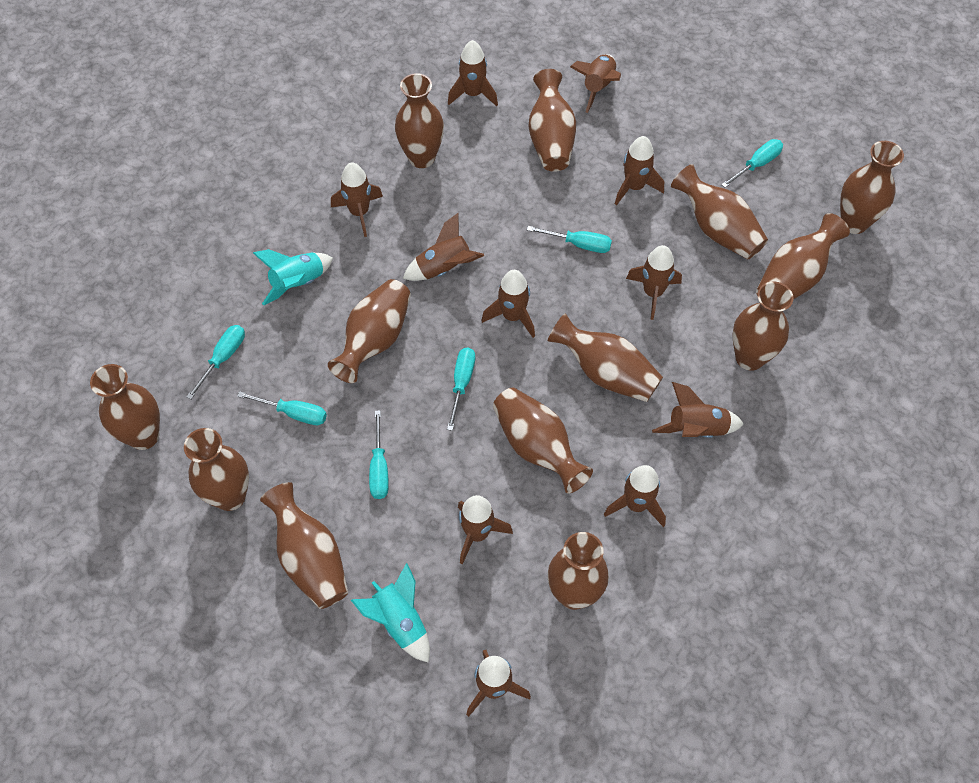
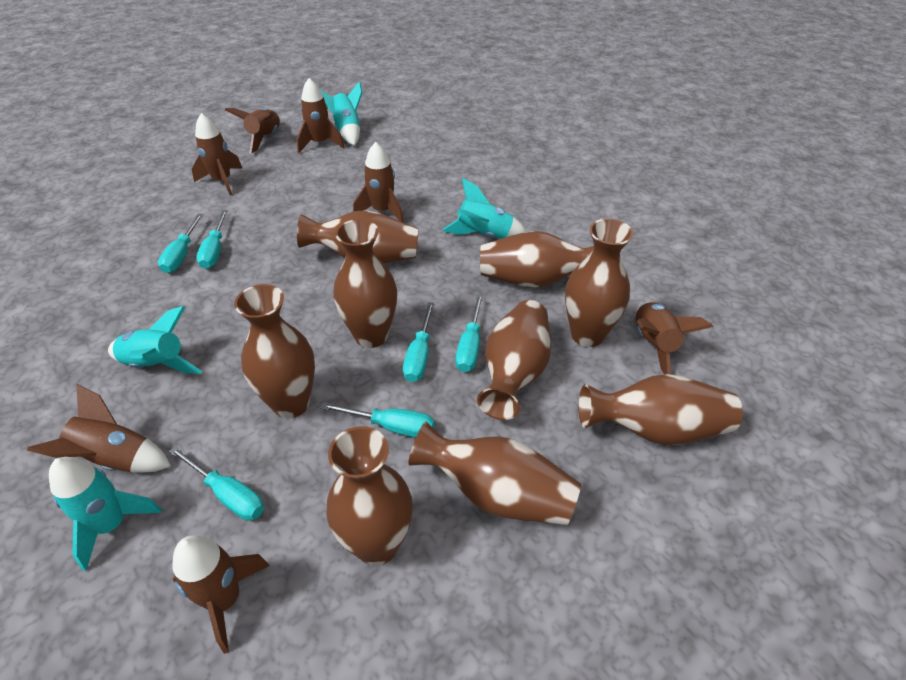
brown rocket: [331,162,383,237] [403,213,484,281] [448,40,498,106] [458,495,513,565] [466,650,531,717] [481,270,535,338] [570,54,621,113] [604,465,666,527] [615,136,664,205] [626,245,682,320] [652,382,743,438] = 11 -> [27,384,171,472] [172,536,270,654] [192,113,243,195] [225,108,280,154] [297,78,344,153] [353,142,404,222] [636,302,713,375] = 7
brown vase: [90,364,160,450] [184,428,249,511] [260,482,348,609] [328,279,411,383] [395,73,444,168] [493,387,593,494] [528,69,576,172] [548,313,663,402] [548,532,609,610] [671,164,768,259] [732,282,793,371] [756,213,850,299] [840,141,904,234] = 13 -> [234,284,315,418] [297,210,419,263] [327,426,413,566] [333,219,397,348] [408,421,581,525] [477,300,551,420] [480,231,594,287] [565,218,633,347] [578,374,743,445] = 9
turquoise rocket: [253,249,333,306] [351,563,430,663] = 2 -> [49,457,162,571] [108,306,202,374] [320,81,362,146] [442,178,526,239] = 4

